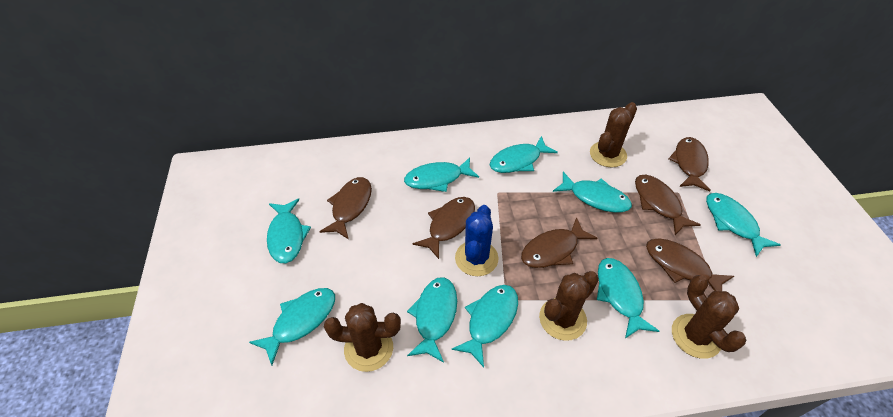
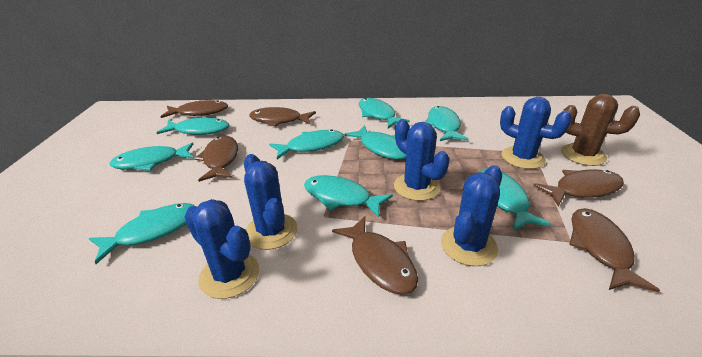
blue cactus: [455,205,499,276] = 1 -> [184,199,259,299] [244,154,297,250] [394,119,450,201] [441,165,502,266] [500,97,572,169] = 5
brown cactus: [324,303,401,372] [539,271,599,341] [590,102,637,167] [672,275,746,359] = 4 -> [561,94,640,166] = 1

